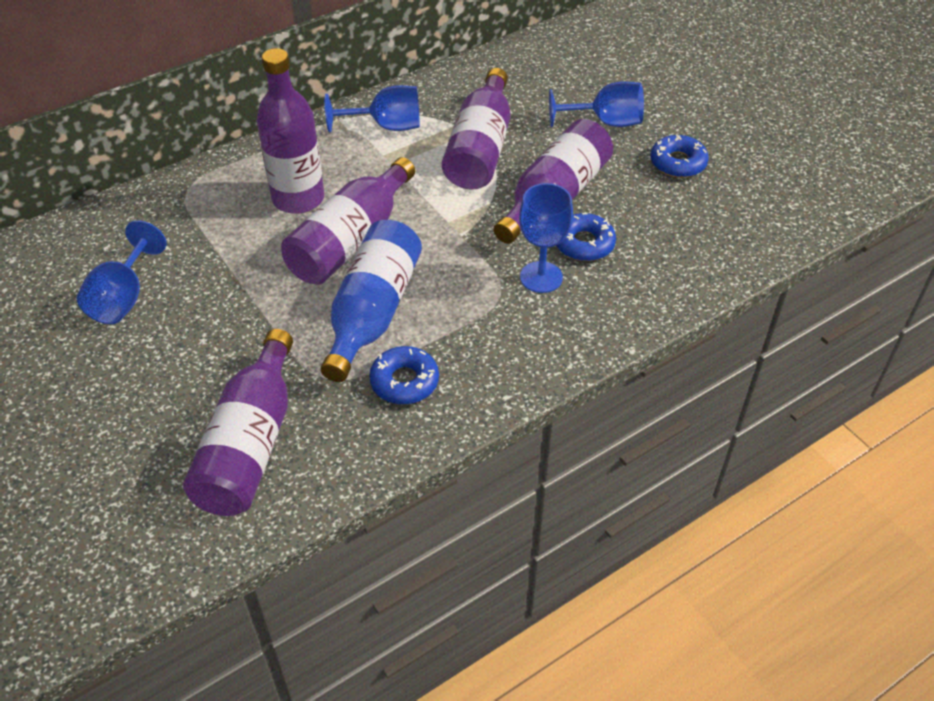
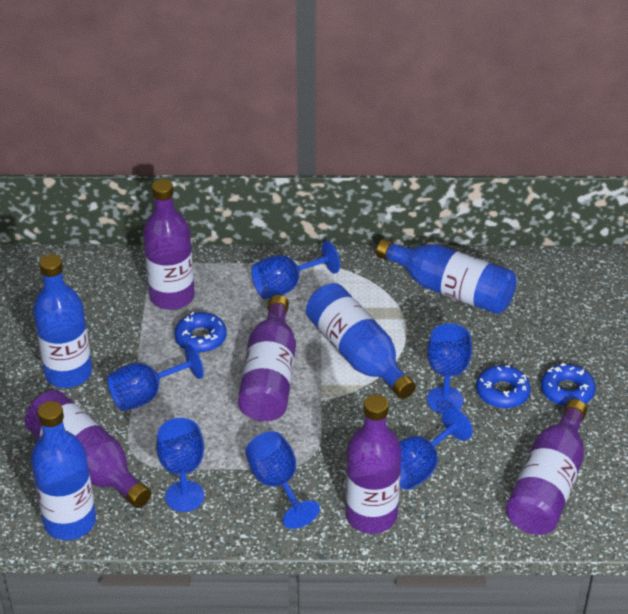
blue bottle: [321,220,422,382] = 1 -> [31,401,96,540] [33,254,92,388] [306,283,416,399] [376,239,517,314] = 4
blue goblet: [77,220,167,324] [324,85,420,132] [519,183,573,293] [549,81,644,127] = 4 -> [107,345,204,411] [156,418,204,512] [245,431,320,529] [251,241,340,299] [399,407,473,490] [427,323,472,413] = 6

